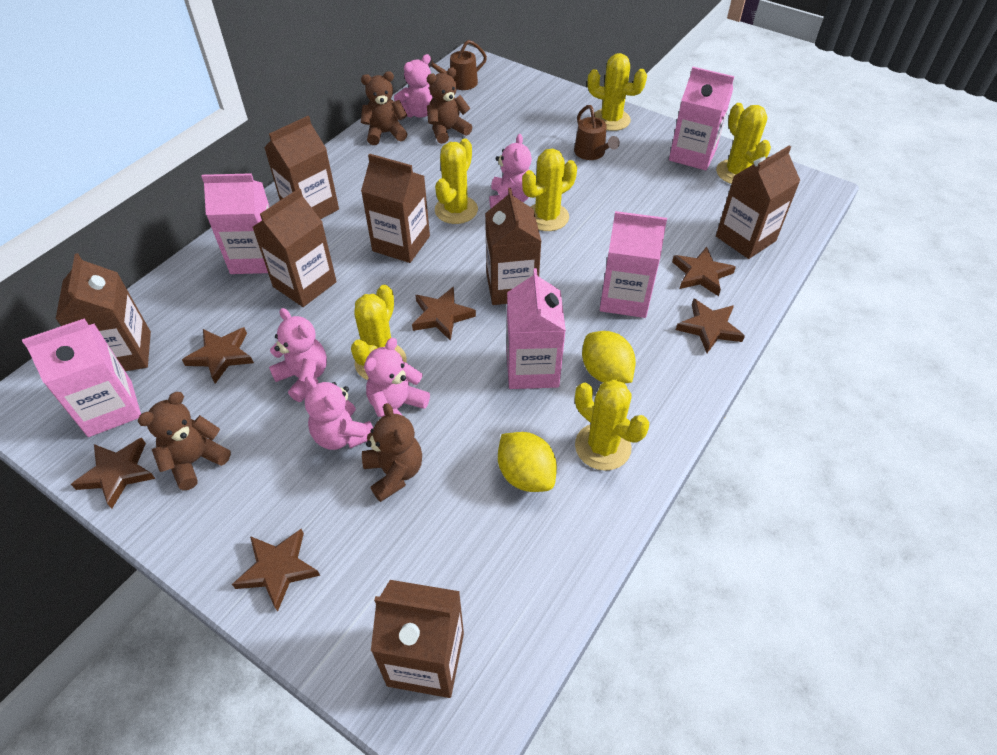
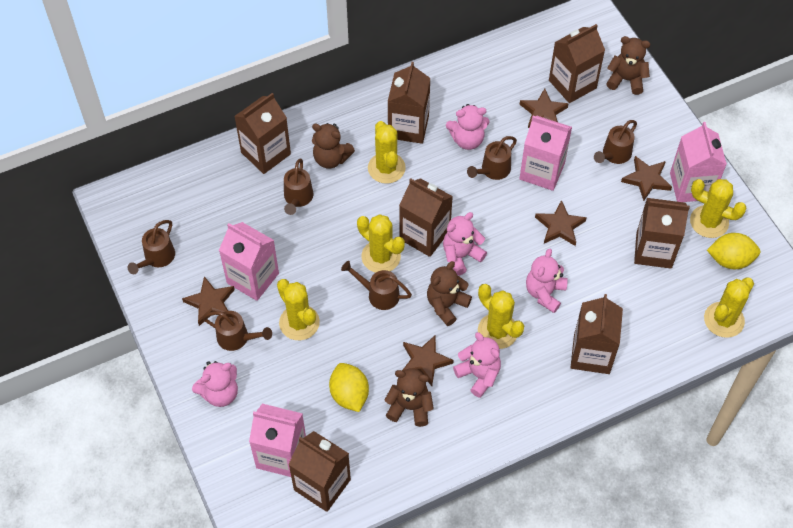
brown star: [71,438,155,509] [182,327,254,384] [232,529,320,612] [412,287,476,341] [672,247,736,296] [676,299,745,353] = 6 -> [182,276,235,326] [402,335,454,386] [520,88,569,128] [535,200,587,246] [621,156,672,201] = 5
brown watering can: [428,40,487,90] [574,105,620,160] = 2 -> [127,220,175,274] [202,311,272,351] [284,159,313,215] [341,261,412,310] [467,136,517,180] [594,120,637,164] = 6
pink carton: [22,319,141,437] [201,173,269,274] [507,268,566,389] [600,211,667,318] [669,67,734,170] = 5 -> [219,222,279,301] [249,404,306,477] [519,116,572,191] [670,122,727,202] = 4

